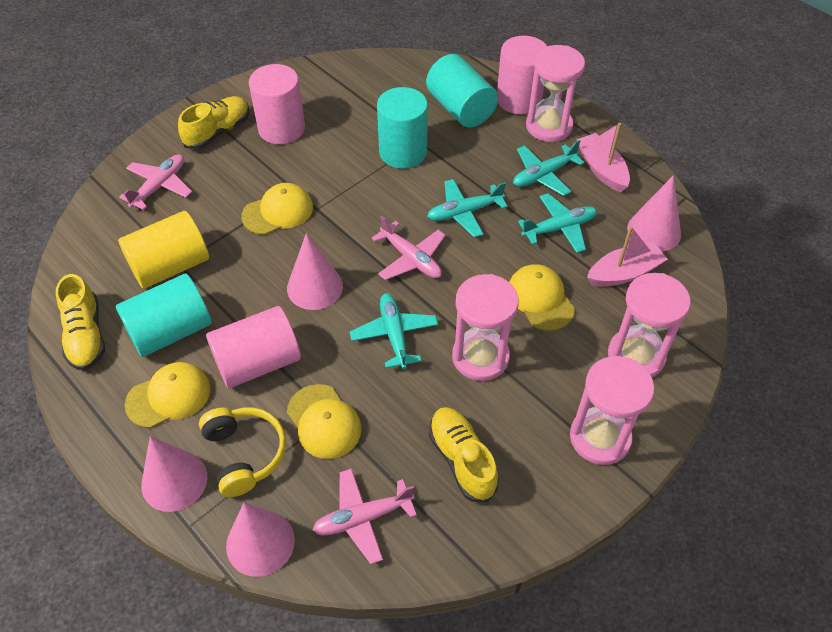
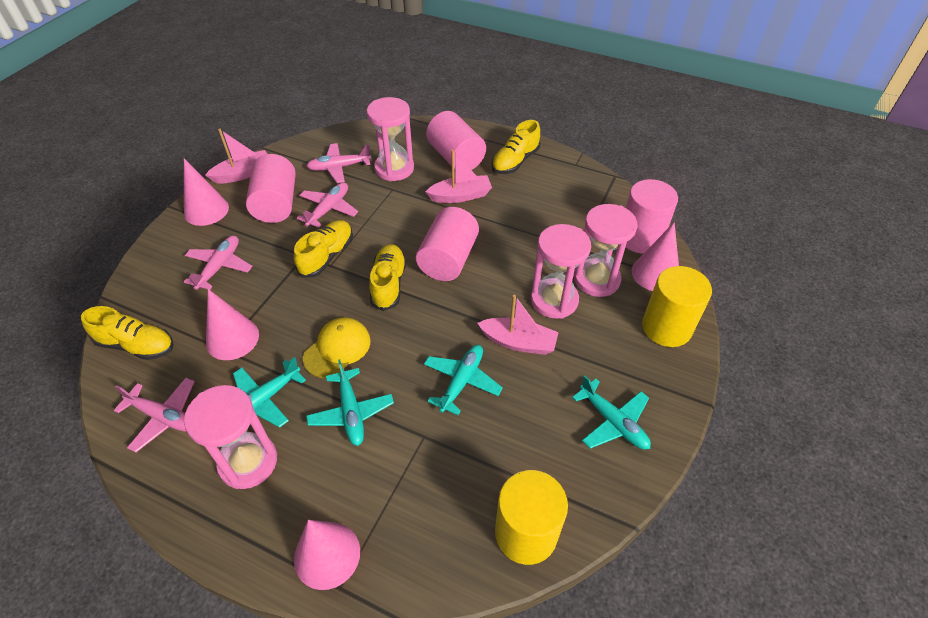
pink boat: [576,123,630,192] [587,226,668,287] = 2 -> [205,129,267,184] [425,149,492,203] [477,295,559,355] = 3
pink cylinder: [206,306,301,388] [249,64,305,144] [497,36,547,114] = 3 -> [246,154,296,223] [416,207,479,281] [426,111,486,170] [626,179,678,254] = 4
pink plane: [119,154,192,210] [312,468,417,564] [371,215,445,280] = 3 -> [114,378,195,452] [184,235,252,290] [297,182,358,228] [307,143,371,183] = 4
turquoise cylinder: [116,274,211,357] [377,87,428,169] [426,54,498,128] = 3 -> none = 0
yellow cap: [125,362,211,428] [241,183,313,235] [287,384,362,459] [509,264,575,331] = 4 -> [303,318,371,378] = 1
yellow cylinder: [118,211,209,289] = 1 -> [495,470,568,565] [642,266,712,347] = 2
yellow headphones: [199,407,286,497] = 1 -> none = 0
yellow shoe: [56,274,105,371] [178,96,249,150] [429,407,499,502] = 3 -> [81,306,174,360] [294,220,353,278] [369,244,407,311] [492,120,540,174] = 4

